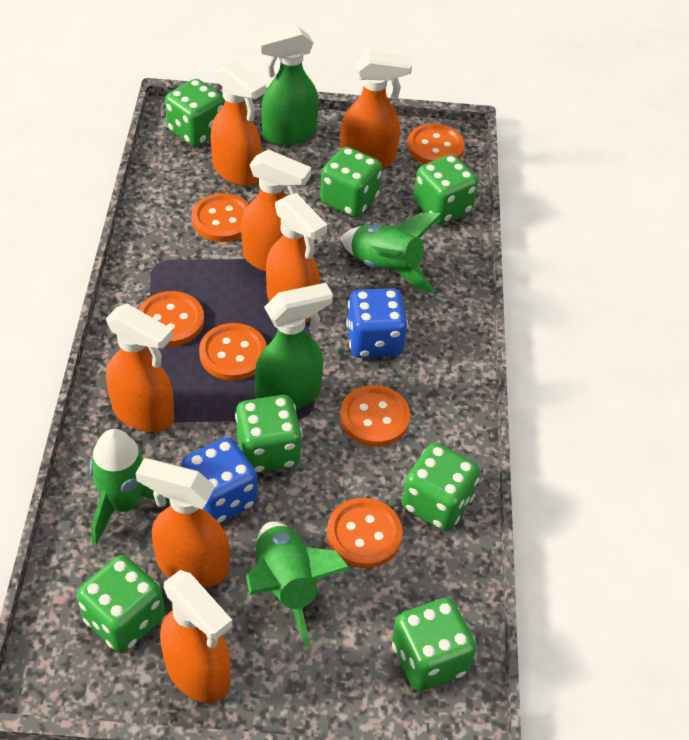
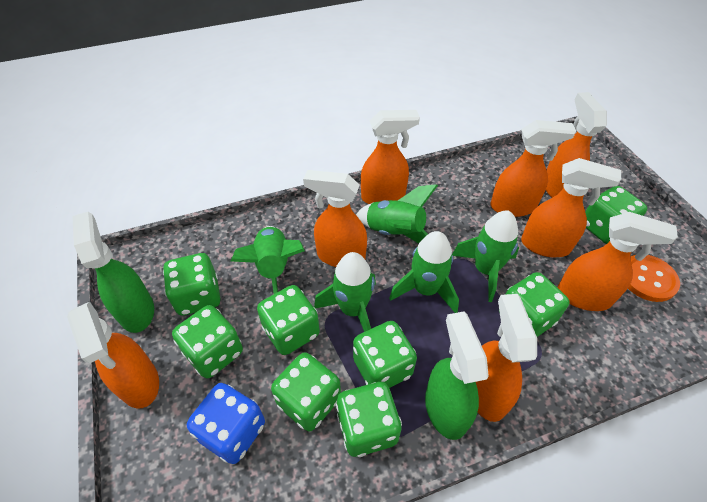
blue dice: [181,437,258,524] [346,288,408,358] = 2 -> [187,383,265,464] = 1
green dice: [77,555,165,653] [165,79,225,147] [235,395,303,473] [320,147,382,217] [392,598,477,691] [402,443,480,531] [414,154,478,224] = 7 -> [163,253,220,315] [172,305,243,378] [257,285,320,355] [271,352,341,431] [336,382,402,457] [353,321,417,388] [499,272,570,337] [585,186,647,244] = 8
green rocket: [89,429,170,545] [246,521,350,648] [341,213,442,293] = 3 -> [231,226,305,294] [314,252,376,332] [356,184,438,243] [389,231,459,313] [452,211,519,302] = 5
orange button: [139,291,204,347] [192,193,249,242] [199,323,267,381] [327,498,403,568] [340,385,410,447] [407,123,465,164] = 6 -> [628,255,680,302] = 1
orange spray bottle: [106,304,174,432] [136,458,230,587] [160,570,232,703] [211,60,266,186] [241,149,311,272] [266,193,327,322] [340,51,412,168] = 7 -> [67,302,159,409] [303,170,367,267] [361,110,420,204] [476,294,537,422] [490,120,576,217] [521,158,621,258] [546,92,607,198] [557,212,678,311] = 8

